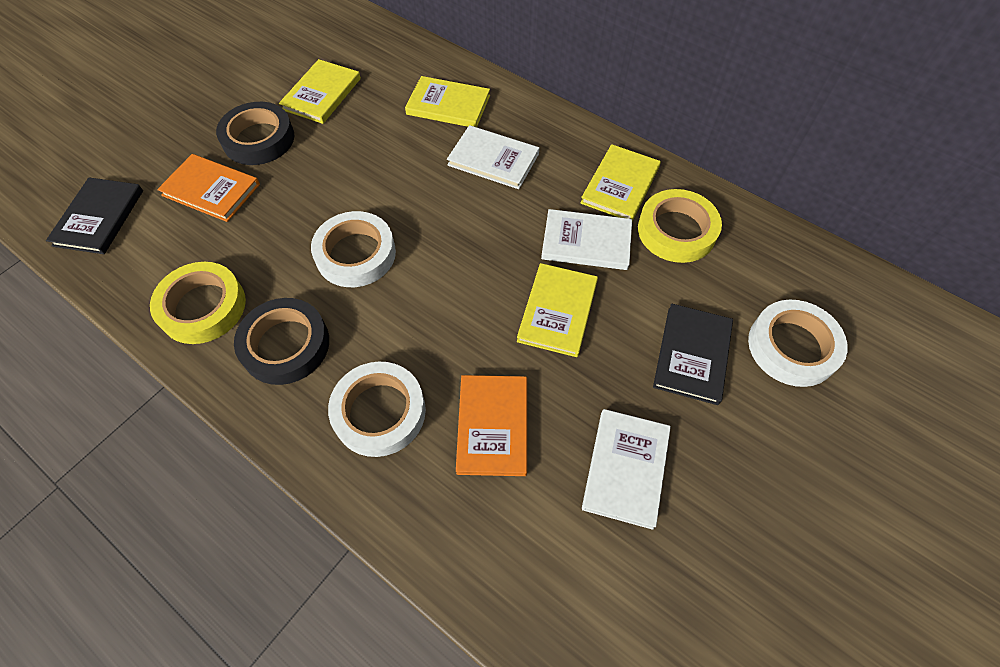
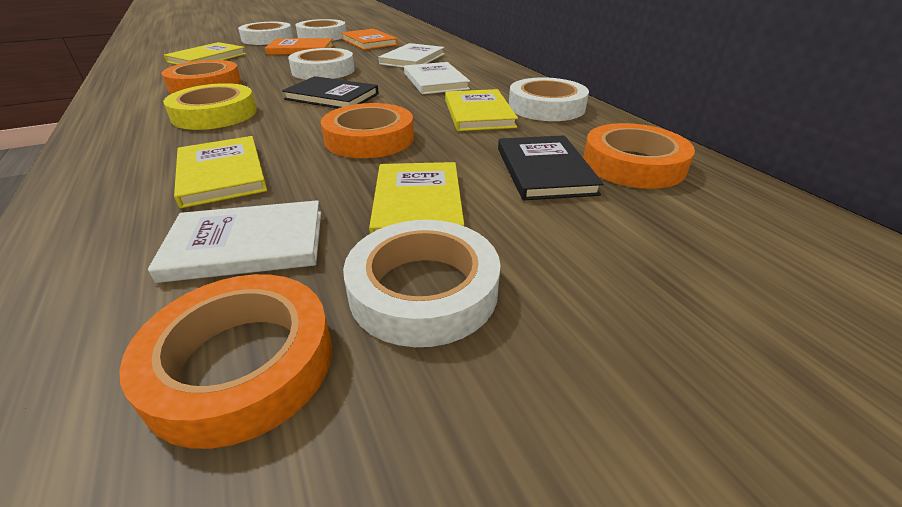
black tape: [216,102,294,165] [234,298,329,385] = 2 -> none = 0
orange tape: none = 0 -> [119,274,332,449] [162,60,242,94] [321,103,414,158] [583,123,695,189] = 4
white tape: [311,211,396,287] [328,362,426,457] [748,300,848,387] = 3 -> [238,22,293,45] [288,48,355,80] [296,19,346,41] [343,220,500,347] [509,77,589,121] = 5
yellow tape: [150,262,246,344] [638,189,722,263] = 2 -> [163,83,257,130] = 1

